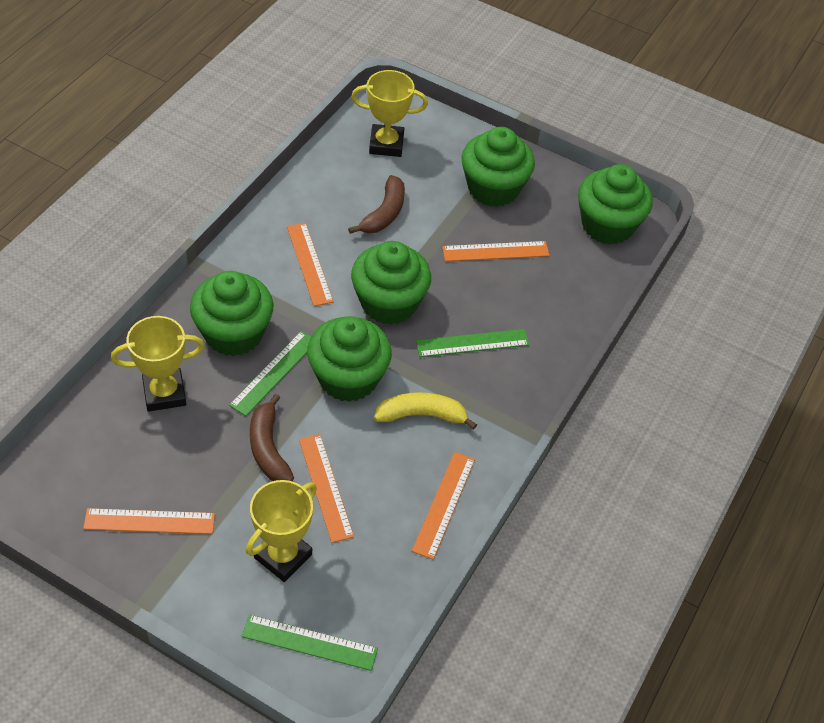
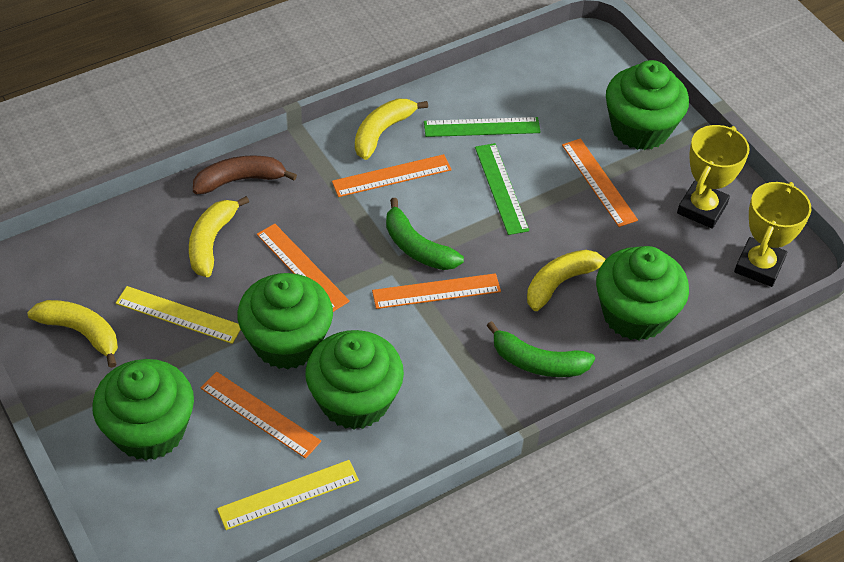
brown banana: [250,394,294,481] [348,175,405,234] = 2 -> [193,155,297,194] = 1
green banana: none = 0 -> [386,198,464,270] [487,321,595,377] = 2
green ruler: [229,331,311,416] [242,615,378,671] [416,329,530,357] = 3 -> [424,117,541,137] [475,143,529,235] = 2
yellow banana: [374,392,477,430] = 1 -> [27,300,118,368] [189,196,249,277] [355,99,428,160] [527,250,607,311] = 4
yellow ruler: none = 0 -> [116,286,241,344] [217,460,359,530] = 2
yellow trophy: [111,316,204,412] [246,480,317,582] [351,70,428,157] = 3 -> [677,125,750,229] [734,182,811,287] = 2

